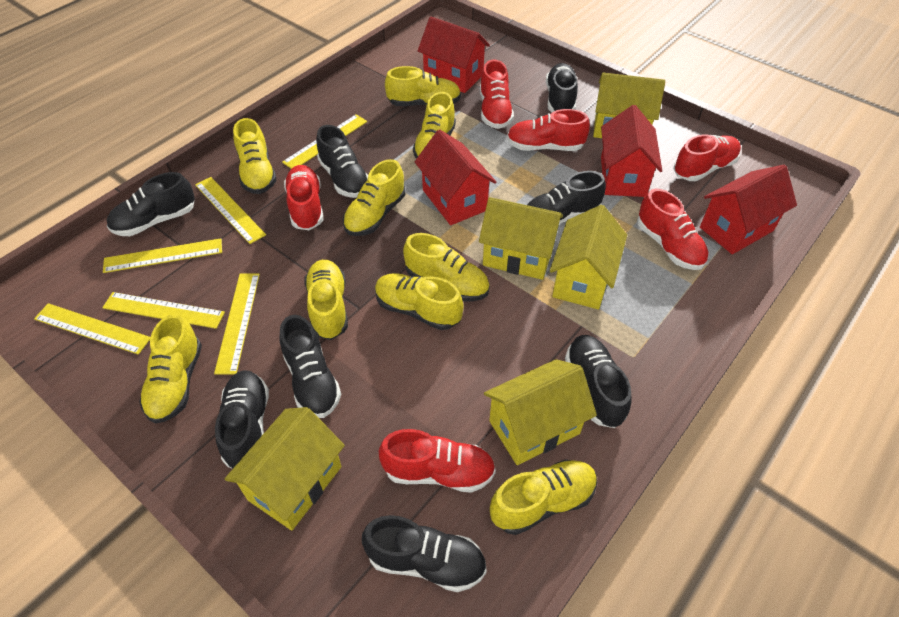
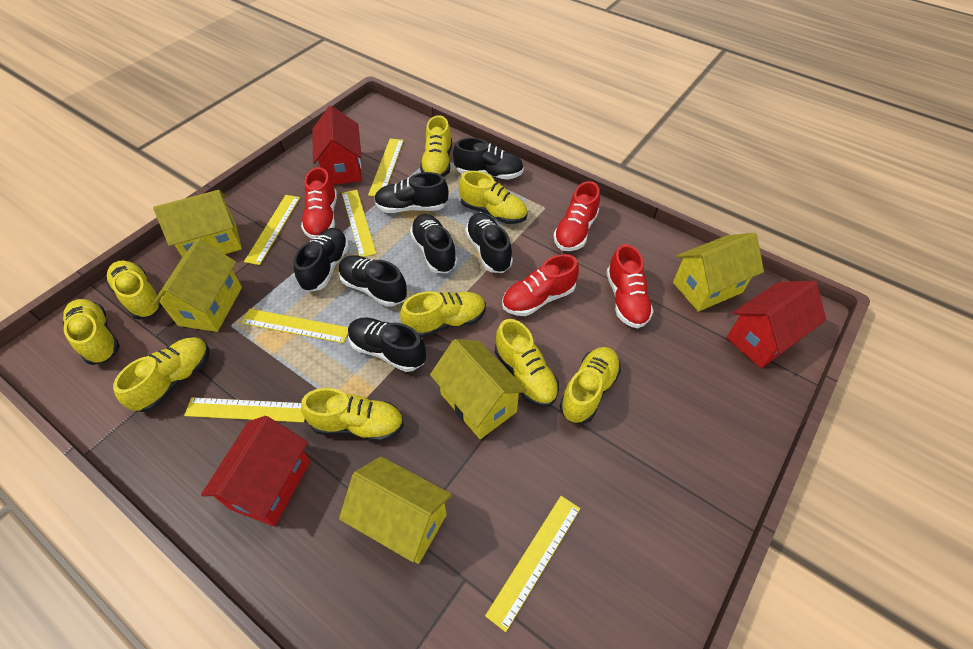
black shoe: [107,172,195,236] [215,370,269,469] [279,315,341,418] [316,125,368,198] [362,515,487,592] [527,171,606,224] [546,63,578,112] [565,335,632,428] = 8 -> [294,228,349,292] [338,255,407,307] [348,318,426,372] [374,172,448,213] [410,214,458,273] [453,138,524,180] [465,213,513,273] = 7
red house: [415,129,496,225] [418,17,490,93] [601,105,662,197] [700,165,797,254] = 4 -> [201,416,311,526] [312,106,362,185] [726,281,826,368] = 3
red shoe: [284,165,323,230] [379,429,496,493] [480,59,514,129] [507,109,590,151] [637,188,709,270] [673,135,741,181] = 6 -> [301,167,337,239] [502,254,579,316] [553,181,600,251] [606,244,654,328] = 4

